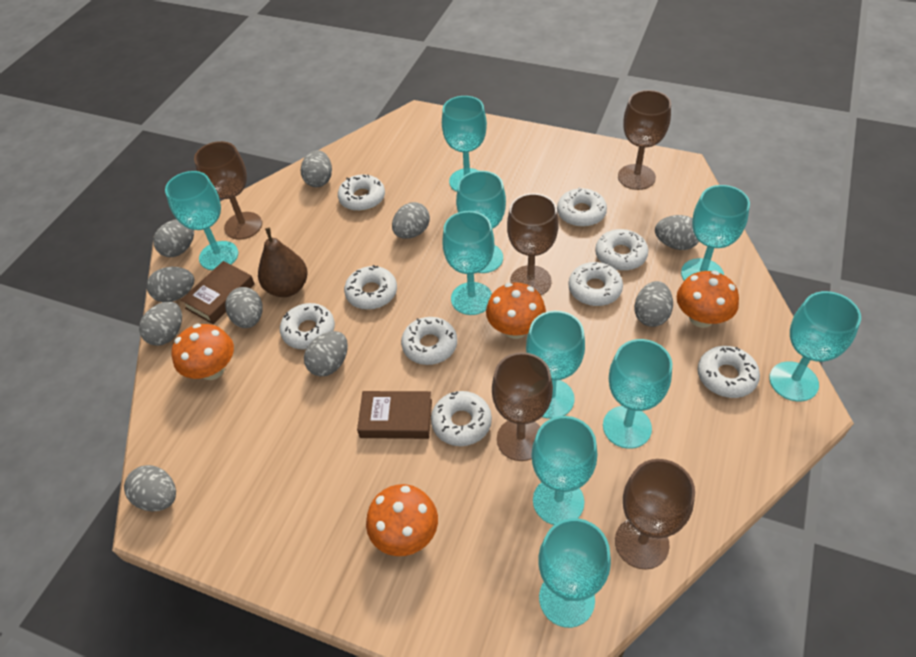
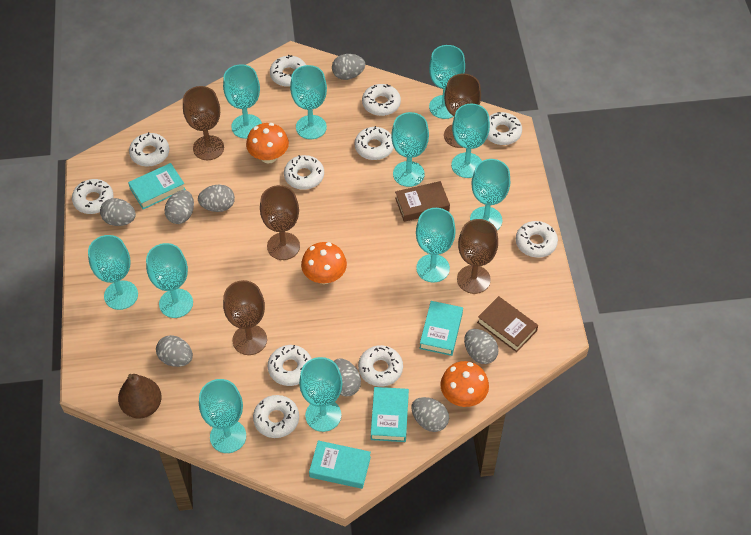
grey egg: [124,465,176,511] [139,301,182,346] [147,267,194,302] [153,219,194,257] [225,287,263,328] [301,150,332,187] [304,331,348,376] [392,202,430,239] [634,281,673,327] [655,215,699,250] = 10 -> [100,198,136,226] [156,335,193,367] [165,190,194,224] [198,185,235,212] [332,54,365,80] [334,359,361,396] [411,397,449,432] [464,329,499,364] = 8
orange mushroom: [171,324,234,380] [366,484,438,556] [486,282,546,339] [677,271,739,328] = 4 -> [246,123,289,163] [301,242,347,284] [440,361,489,407] = 3
turquoise book: none = 0 -> [128,163,186,209] [309,440,371,489] [371,387,409,442] [419,301,463,356] = 4
turquoise goblet: [165,171,238,270] [442,96,487,192] [443,211,494,315] [456,171,506,273] [526,311,585,419] [531,416,597,525] [538,518,611,628] [603,339,672,449] [681,185,750,281] [769,291,861,402] = 10 -> [88,235,138,310] [146,243,193,318] [199,379,246,453] [223,64,262,139] [290,65,327,139] [299,357,342,432] [391,112,429,187] [416,208,456,283] [429,45,465,119] [451,104,490,178] [470,159,510,230] = 11
white donut: [280,303,335,350] [338,174,385,211] [344,265,397,310] [401,317,457,365] [431,391,492,446] [557,187,607,227] [568,262,623,306] [595,229,648,271] [697,346,760,398] = 9 -> [72,179,114,214] [129,132,169,167] [253,395,299,438] [268,345,312,386] [270,55,306,87] [284,155,324,190] [355,126,394,160] [358,345,403,387] [362,84,401,116] [487,112,522,145] [516,221,558,258] = 11

